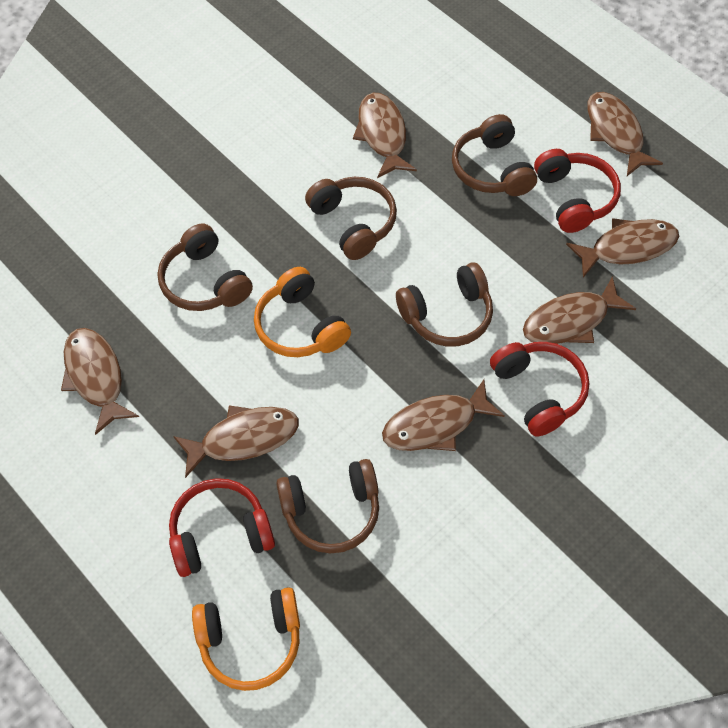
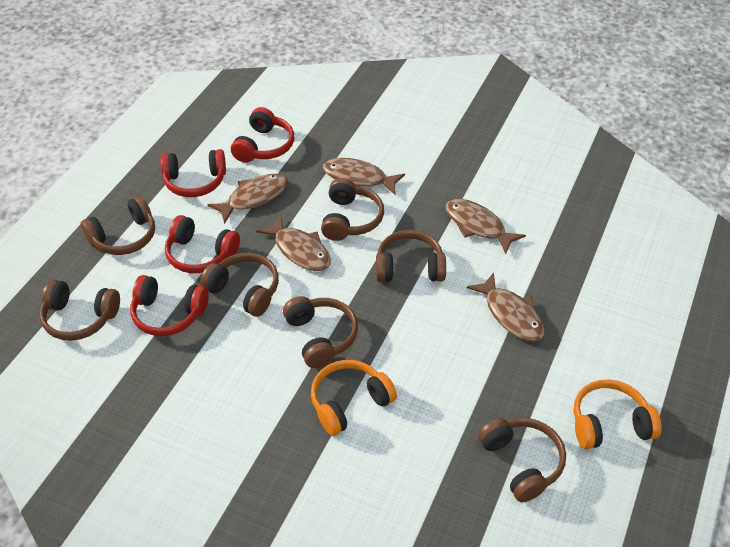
brown fish: [61,328,139,435] [173,405,299,478] [353,93,417,178] [382,379,505,451] [523,276,636,344] [566,218,679,277] [587,92,663,176] = 7 -> [207,173,288,224] [256,215,331,271] [323,158,405,195] [445,199,526,254] [467,272,545,342] = 5
brown headphones: [158,224,253,311] [276,459,379,553] [305,177,397,260] [396,262,493,347] [452,114,537,196] = 5 -> [40,280,120,341] [81,196,155,255] [200,253,279,317] [283,296,358,368] [321,178,384,241] [376,230,446,282] [478,418,566,502] = 7
red headphones: [169,478,275,577] [490,342,589,437] [534,149,621,233] = 3 -> [130,275,209,336] [160,149,226,197] [165,215,240,273] [231,107,294,163] = 4

